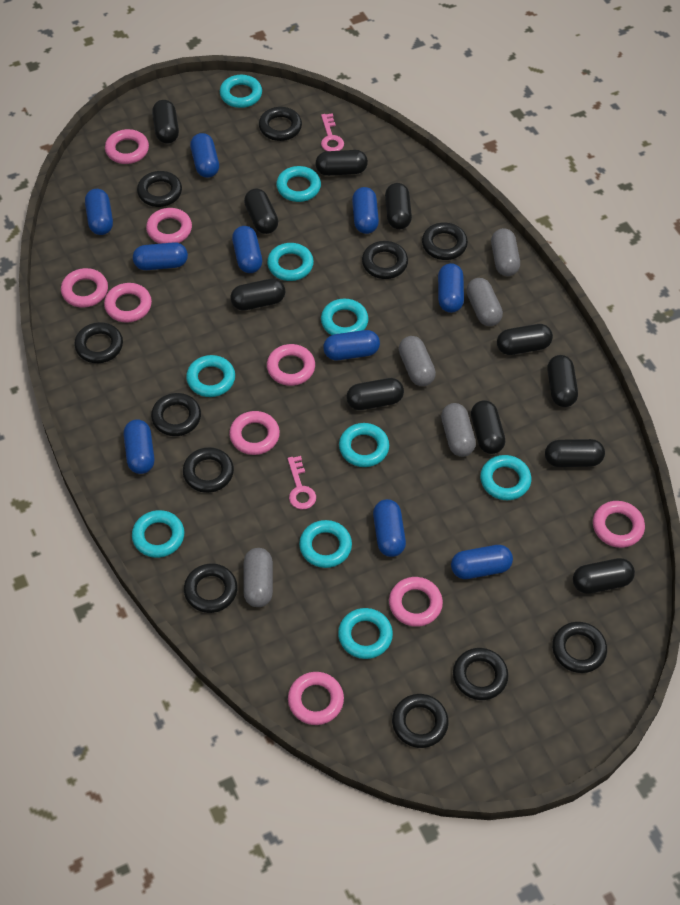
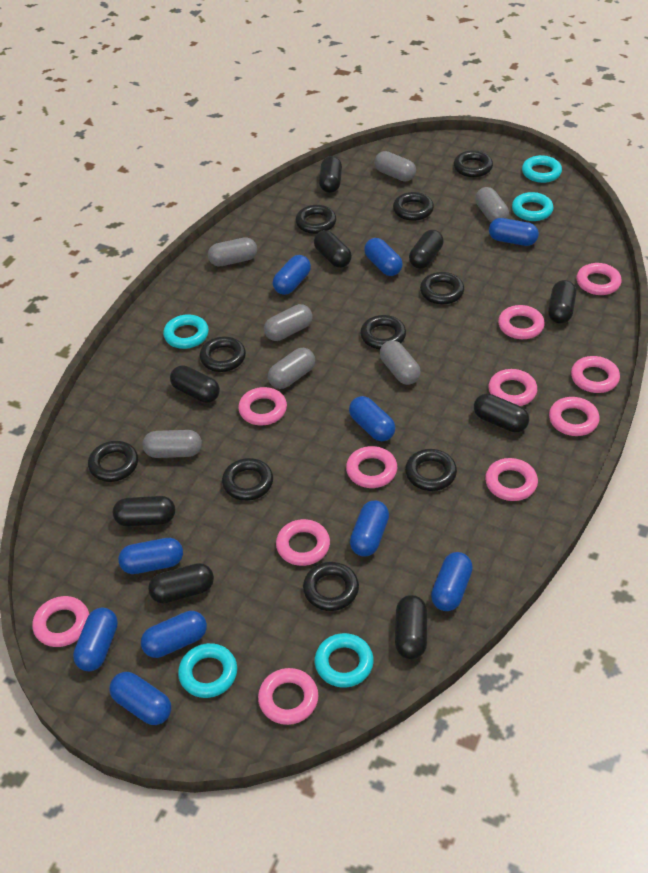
black capsule: [152,100,179,143] [230,278,285,311] [244,189,278,234] [315,150,368,176] [346,378,404,410] [385,183,412,229] [471,400,505,454] [497,324,553,355] [545,439,605,467] [547,355,578,407] [573,558,635,594] = 11 -> [113,496,175,527] [148,563,214,604] [170,365,220,403] [314,230,352,268] [319,156,342,193] [395,595,427,659] [409,230,444,269] [474,394,529,432] [548,280,576,324] = 9
black ring: [74,322,123,363] [137,171,182,207] [151,393,201,436] [183,447,234,493] [184,564,238,613] [259,107,302,141] [362,241,408,279] [392,694,449,748] [422,222,468,260] [453,648,508,700] [552,622,607,673] = 11 -> [88,441,138,482] [200,337,246,372] [222,458,273,501] [295,205,336,234] [303,562,359,611] [360,315,406,349] [393,192,434,221] [405,449,457,491] [420,272,464,305] [454,150,493,177] = 10
grey capsule: [243,548,273,607] [399,336,436,386] [441,403,476,457] [466,278,503,326] [491,228,520,276] = 5 -> [142,430,202,458] [208,237,257,266] [264,304,313,341] [268,348,315,389] [374,151,416,182] [380,340,421,385] [475,187,509,222] = 7
pink key: [288,456,316,510] [321,113,344,151] = 2 -> none = 0
pink ring: [61,268,108,308] [104,283,152,323] [105,129,149,164] [146,208,192,244] [229,411,280,455] [267,344,315,386] [288,672,344,725] [389,577,443,627] [593,501,645,548] = 9 -> [32,596,89,647] [238,387,287,426] [258,668,318,725] [276,519,330,566] [346,446,397,488] [485,458,538,501] [489,369,537,406] [498,305,545,339] [549,397,600,436] [571,356,620,393] [577,263,622,295] = 11
turquoise ring: [132,510,184,558] [186,355,235,397] [220,75,262,108] [267,243,314,281] [276,166,321,202] [299,520,352,568] [321,299,369,335] [338,608,393,659] [339,423,389,467] [480,455,531,500] = 10 -> [163,314,209,349] [178,643,237,698] [315,633,374,688] [512,192,553,221] [522,155,562,183] = 5

